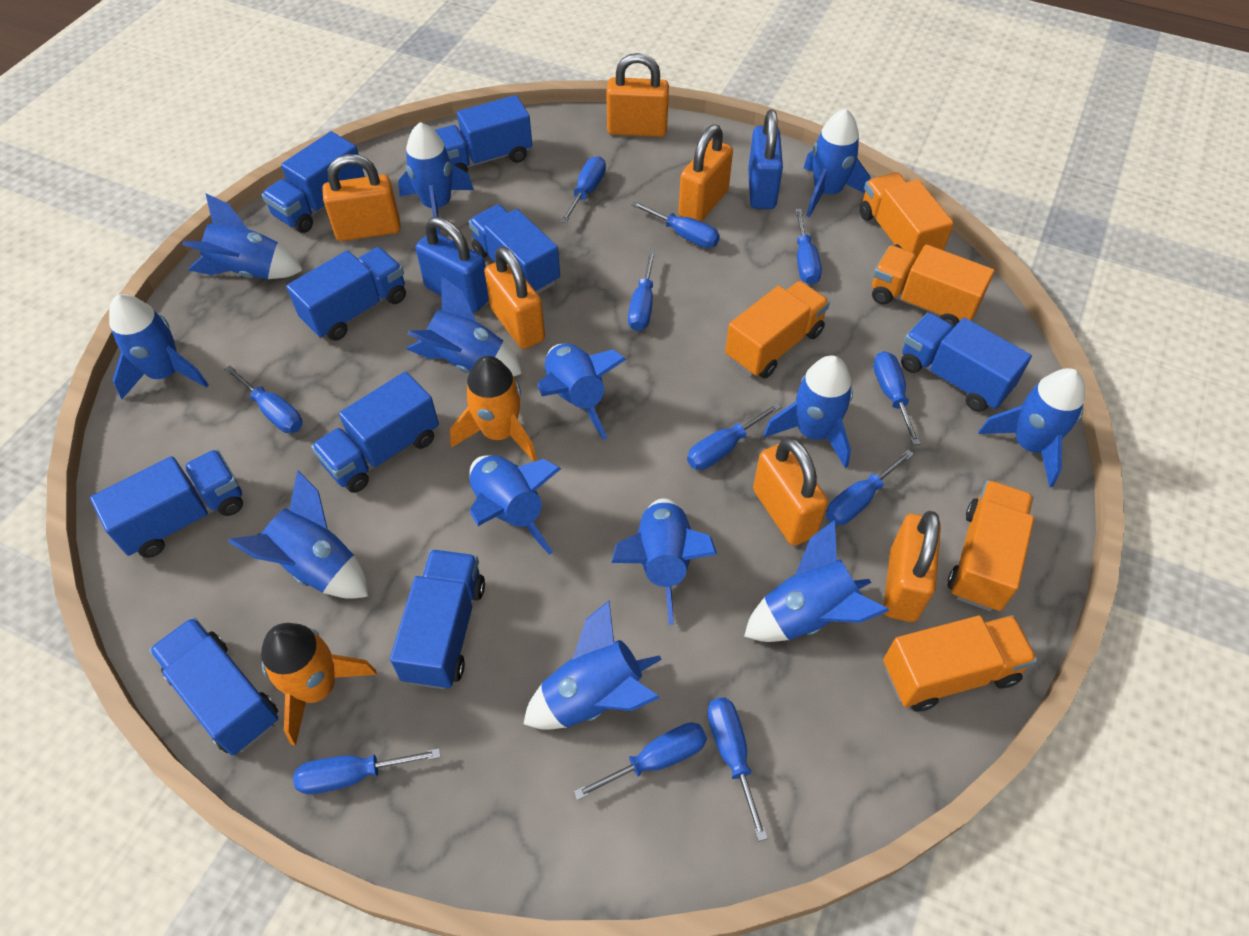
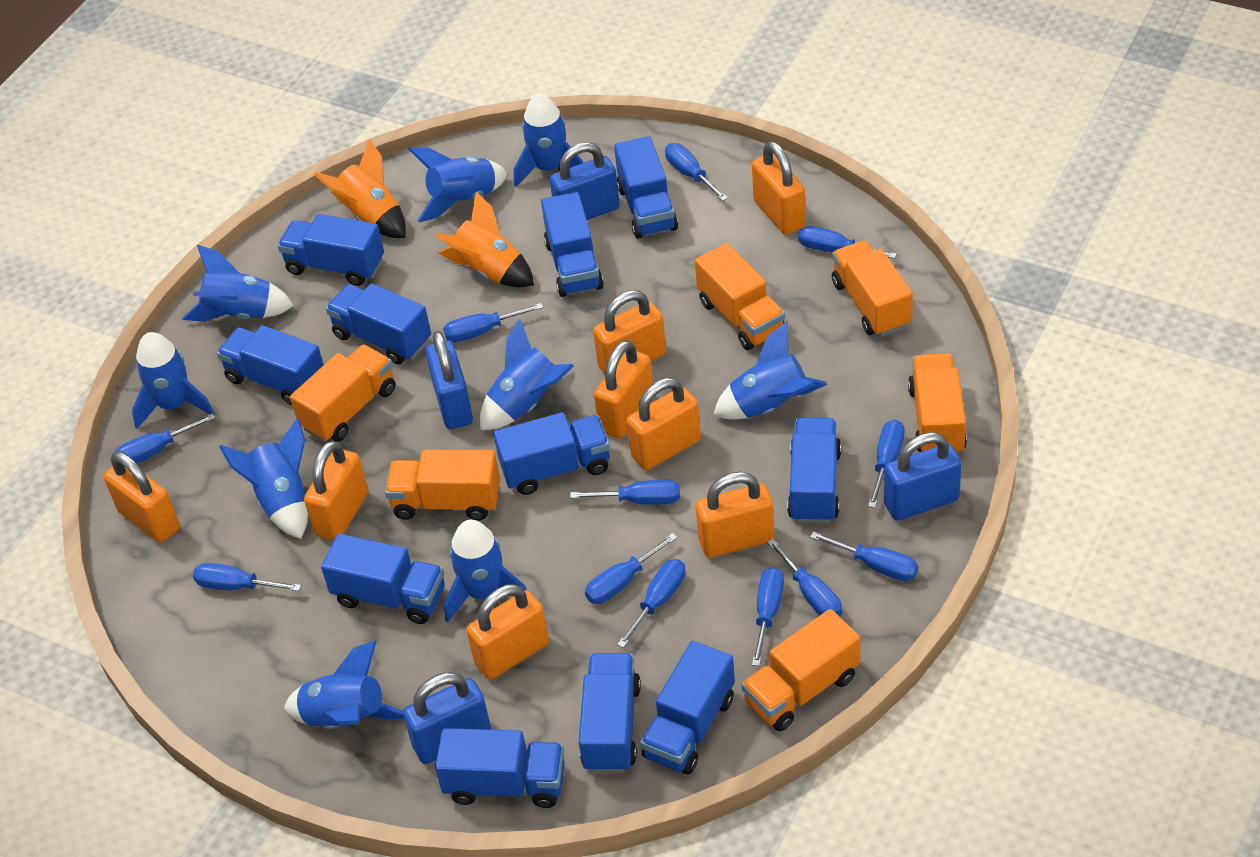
blue padlock: [415,217,489,312] [748,110,783,209] = 2 -> [403,672,491,764] [426,331,473,429] [550,142,620,220] [884,432,962,521] = 4
blue rocket: [109,294,209,399] [183,193,303,279] [228,471,369,599] [398,122,474,234] [406,277,522,377] [469,455,562,555] [524,601,662,730] [538,344,626,440] [611,498,717,625] [744,520,889,642] [764,355,853,468] [803,108,871,217] [978,368,1085,487] = 13 -> [132,332,215,429] [183,245,294,322] [219,418,308,539] [284,641,404,729] [408,147,508,222] [444,520,527,622] [480,319,574,430] [514,93,583,187] [713,321,827,420] = 9
blue screwdriver: [224,365,303,433] [293,748,440,794] [560,156,606,223] [574,722,707,800] [628,251,656,331] [631,201,720,248] [687,403,781,470] [707,698,768,841] [795,209,822,285] [826,449,914,525] [873,351,921,445] = 11 -> [115,413,215,463] [193,563,301,591] [443,303,543,343] [570,480,680,505] [585,533,678,604] [617,559,686,648] [665,143,728,201] [752,567,784,666] [767,539,842,617] [798,226,897,259] [810,532,918,581] [868,420,905,508] = 12
blue truck: [90,449,243,558] [149,617,278,755] [261,131,365,233] [286,247,406,341] [311,371,439,493] [390,549,485,689] [434,95,532,173] [469,204,560,294] [901,313,1032,412] = 9 -> [217,325,324,405] [278,214,384,286] [321,534,445,624] [326,283,431,365] [435,728,565,808] [494,412,610,495] [541,192,604,297] [579,653,641,772] [614,136,678,239] [640,641,735,775] [787,418,841,523] = 11
orange padlock: [322,154,401,241] [484,246,545,349] [606,53,669,137] [678,124,733,222] [753,437,828,546] [884,511,941,622] = 6 -> [103,452,180,543] [304,441,368,541] [466,584,549,680] [593,290,666,374] [594,340,653,439] [627,378,701,470] [696,472,774,558] [752,141,806,235] = 8
orange truck: [725,281,830,379] [859,172,954,259] [872,244,995,328] [883,615,1037,712] [948,480,1034,611] = 5 -> [290,344,396,442] [385,449,500,521] [695,243,785,350] [741,609,860,731] [832,240,913,336] [908,353,967,454] = 6

